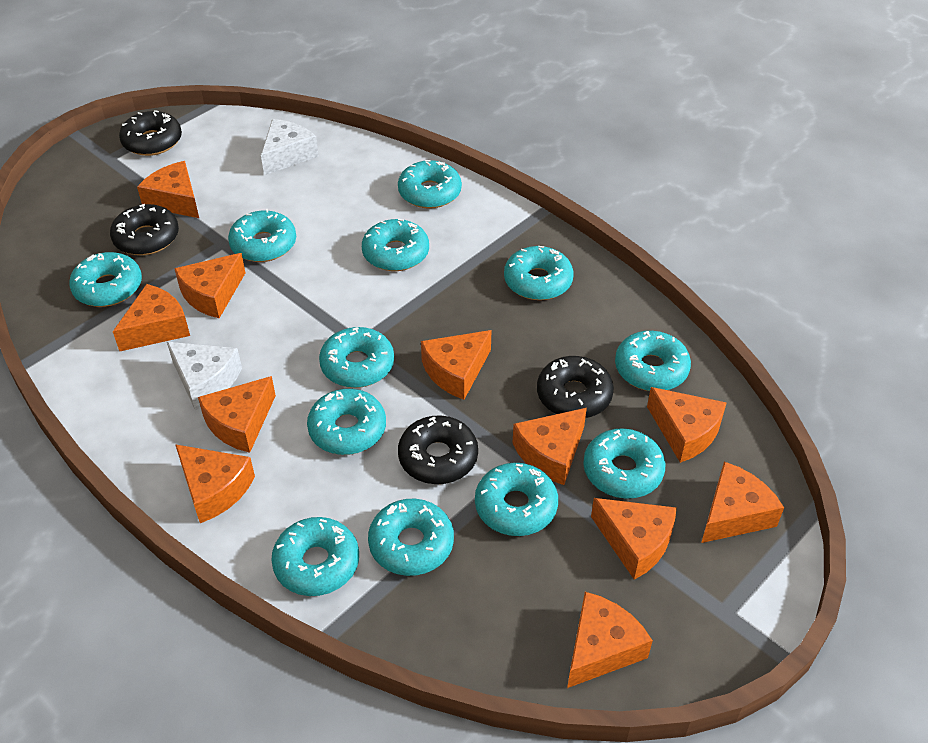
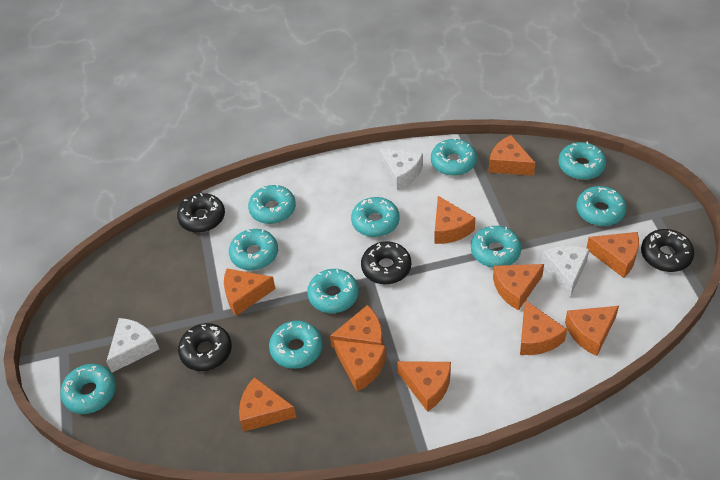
turquoise donut: [69,252,142,307] [228,209,296,262] [271,517,359,596] [307,389,386,455] [319,327,394,388] [362,219,429,271] [368,499,454,576] [398,160,462,209] [475,463,558,536] [504,246,574,300] [583,428,666,499] [615,331,691,391] = 12 -> [60,364,116,414] [229,229,278,270] [248,184,296,224] [269,321,323,369] [307,269,359,313] [351,197,400,237] [431,138,477,176] [471,226,522,268] [558,142,607,180] [576,186,627,226] = 10
white cheese: [167,342,242,410] [261,119,319,175] = 2 -> [106,318,159,372] [379,148,423,190] [541,246,589,297] = 3

